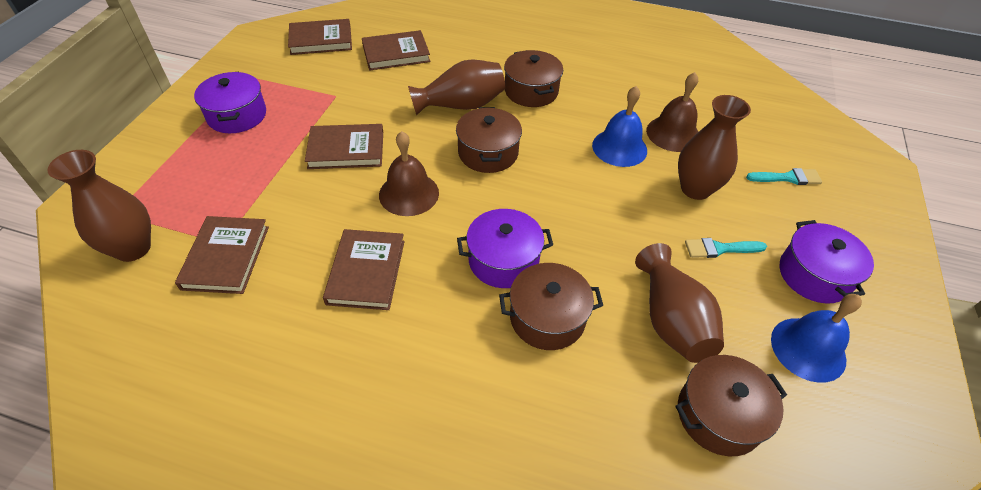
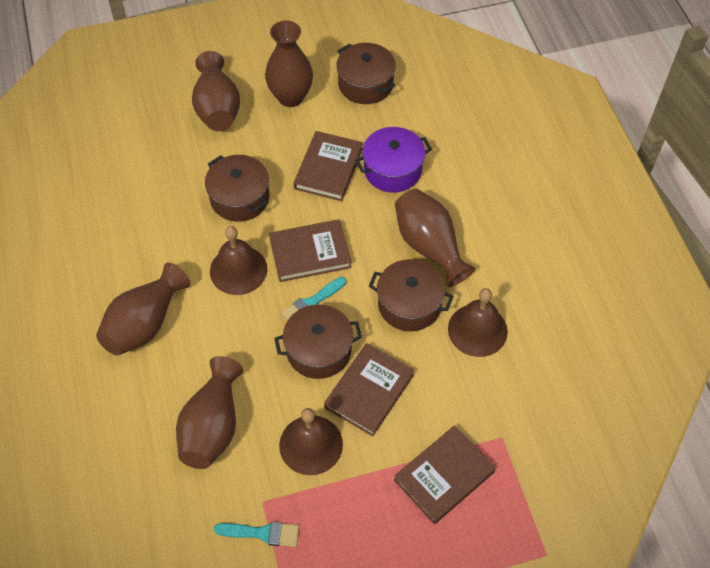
blue bell: [592,86,647,167] [771,294,862,383] = 2 -> none = 0
brown bell: [379,131,439,216] [646,72,698,152] = 2 -> [210,226,267,295] [279,408,343,475] [448,288,508,357] = 3
brown book: [175,216,269,294] [288,19,352,55] [305,124,383,169] [323,229,405,310] [362,30,430,71] = 5 -> [269,219,352,282] [294,131,363,201] [324,343,415,436] [394,425,496,524] = 4
brown vase: [47,150,151,262] [408,59,505,116] [635,243,724,363] [678,95,751,200] = 4 -> [96,262,190,356] [176,356,243,469] [192,51,240,131] [265,20,313,107] [395,189,475,287] = 5
purple pot: [194,72,266,133] [457,209,553,288] [780,220,874,304] = 3 -> [355,127,432,193] = 1

